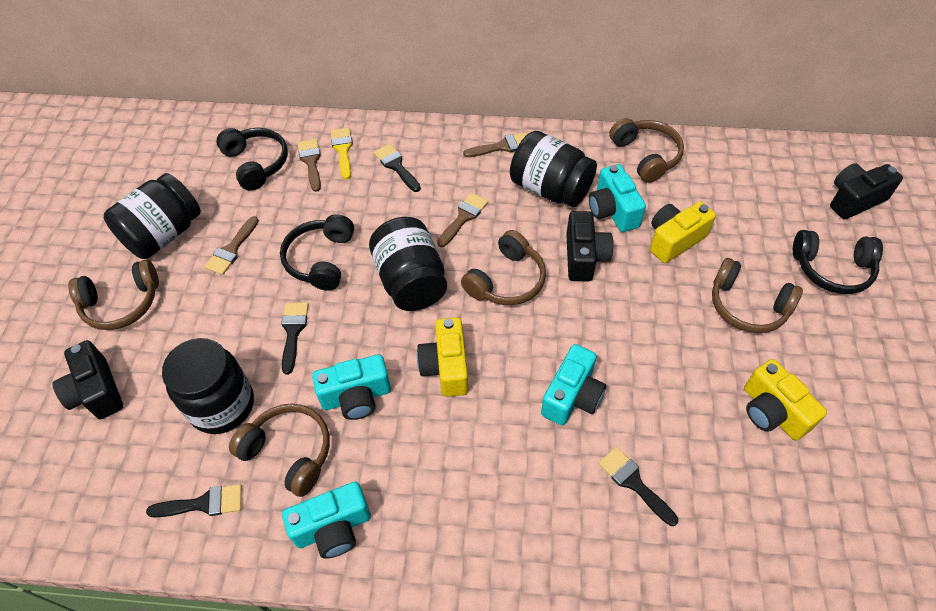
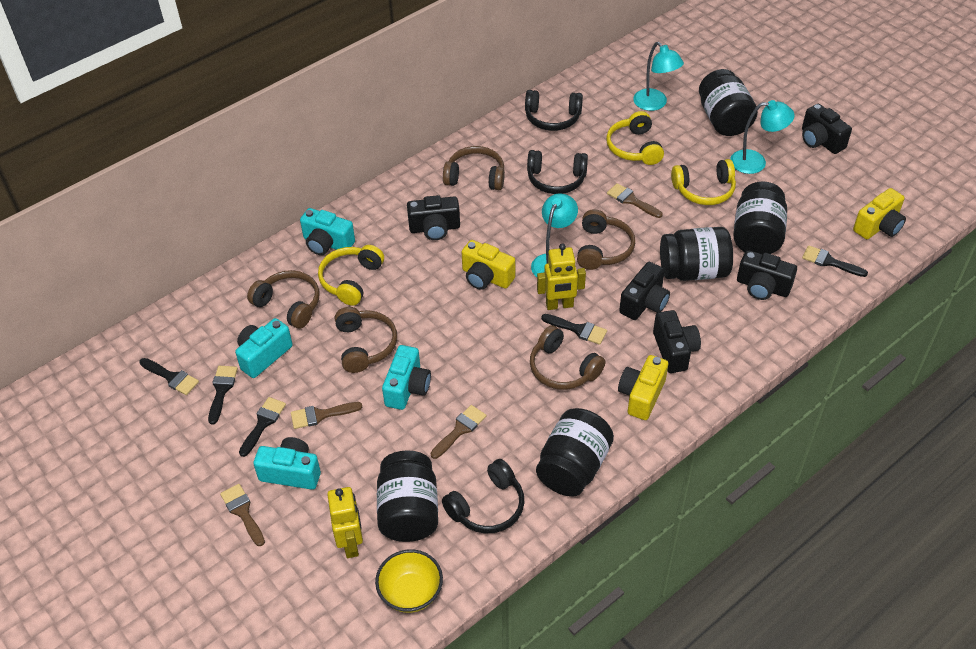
black brush: [146,484,242,518] [281,302,309,374] [374,144,421,192] [598,447,678,526] = 4 -> [139,358,199,395] [208,366,238,425] [239,397,286,457] [541,314,607,345] [802,245,868,277] = 5
black camera: [52,340,123,419] [566,211,613,282] [830,163,903,219] = 3 -> [407,195,460,240] [619,262,670,320] [653,310,701,373] [737,250,797,300] [802,104,852,154] = 5
black jar: [104,173,201,259] [162,338,254,434] [369,217,447,311] [510,131,597,207] = 4 -> [377,450,438,542] [536,408,614,497] [660,227,733,281] [699,69,758,136] [733,181,787,254] = 5
turquoise lamp: none = 0 -> [531,194,578,277] [633,42,684,111] [730,100,794,174] = 3
yellow bowl: none = 0 -> [375,549,443,613] = 1
yellow brush: [331,127,353,180] = 1 -> none = 0
yellow headphones: none = 0 -> [318,245,384,306] [606,111,664,165] [671,159,736,205] = 3
yellow robot: none = 0 -> [327,487,363,558] [537,243,586,310] = 2

